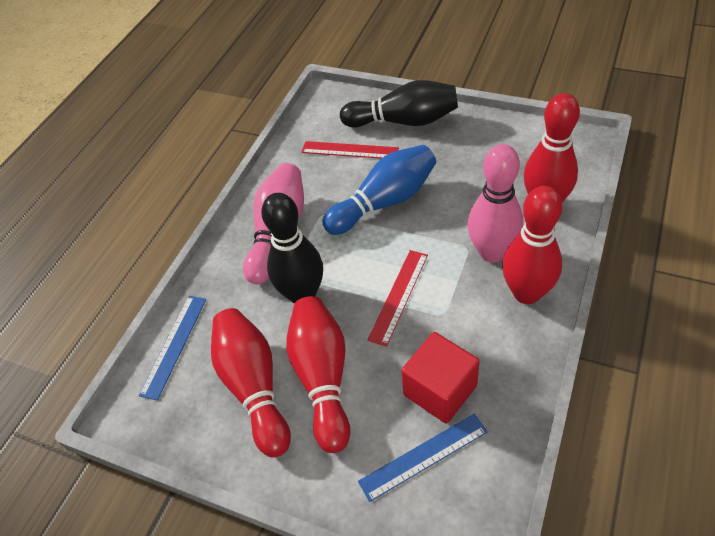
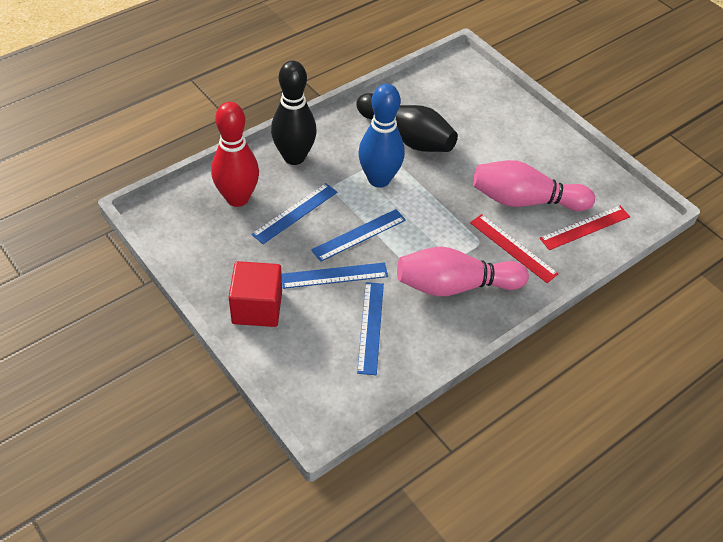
blue ruler: [139,296,206,401] [358,414,488,502] = 2 -> [251,183,337,244] [282,262,388,289] [311,209,406,262] [357,282,384,375] = 4
red bowling pin: [211,308,291,458] [286,296,351,453] [502,186,563,304] [524,93,580,202] = 4 -> [211,102,259,207] = 1

